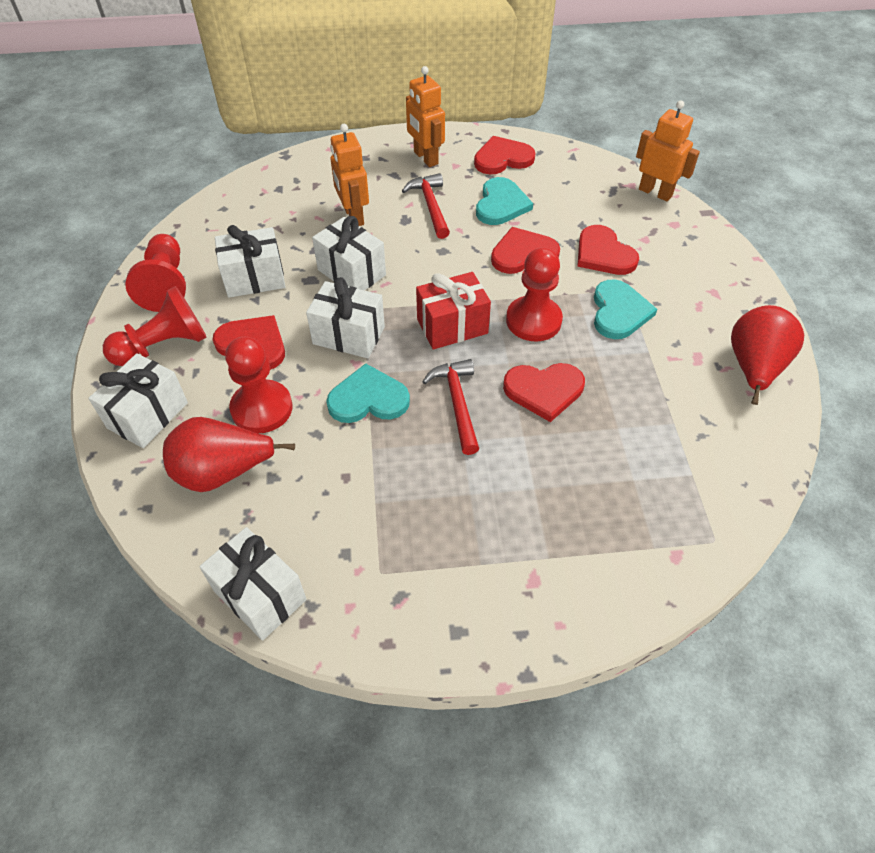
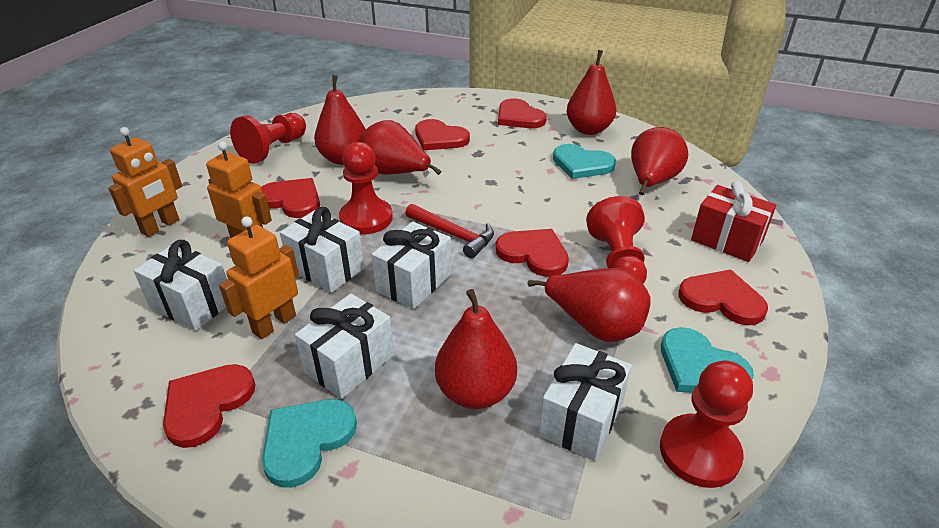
red hammer: [402,173,450,239] [422,359,479,455] = 2 -> [405,204,494,258] = 1
red heart: [212,315,285,370] [474,136,536,174] [491,227,560,274] [503,363,585,422] [577,225,639,275] = 5 -> [163,364,255,448] [261,178,320,218] [415,119,470,150] [496,229,569,277] [498,98,547,128] [678,269,768,325] = 6
red pear: [163,417,295,492] [731,305,804,405] = 2 -> [314,75,366,165] [360,120,441,175] [435,289,517,409] [528,268,651,342] [567,50,616,135] [631,127,688,195] = 6

